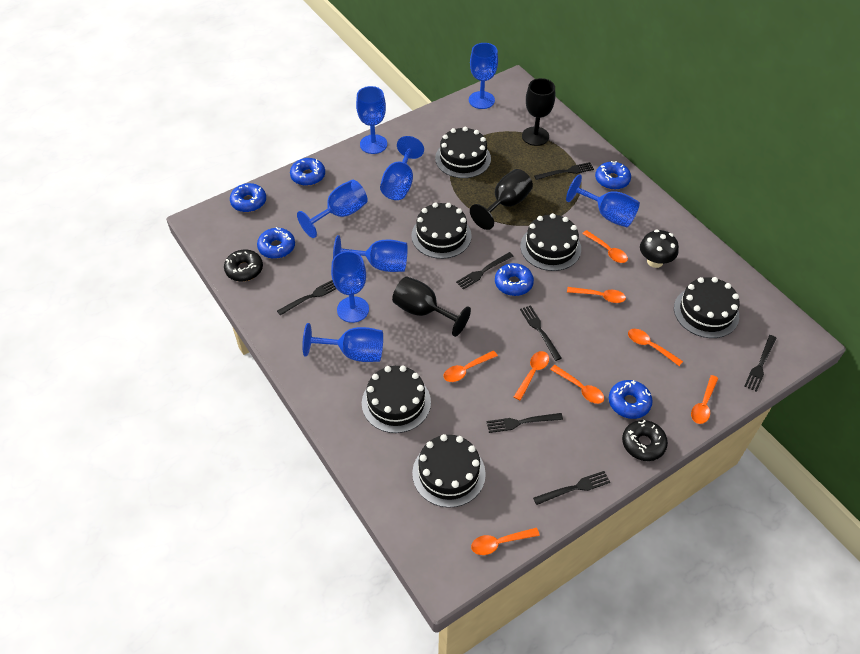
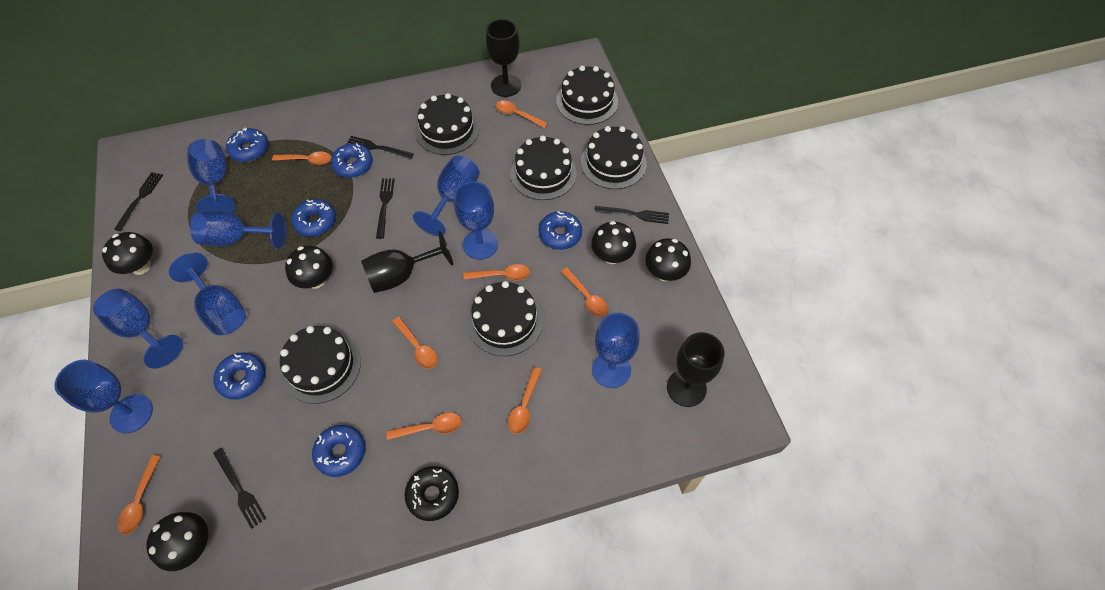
black donut: [224,249,263,282] [622,420,668,461] = 2 -> [405,466,459,521] = 1
black fork: [277,280,336,316] [456,252,513,290] [486,413,563,433] [520,305,562,361] [533,471,610,505] [534,162,594,180] [744,335,776,392] = 7 -> [114,172,163,231] [213,448,267,529] [346,136,414,159] [376,178,395,239] [594,206,669,224] = 5
black mushroom: [640,230,679,268] = 1 -> [102,232,153,275] [146,512,208,571] [285,246,333,289] [591,221,636,264] [645,238,691,281] = 5

